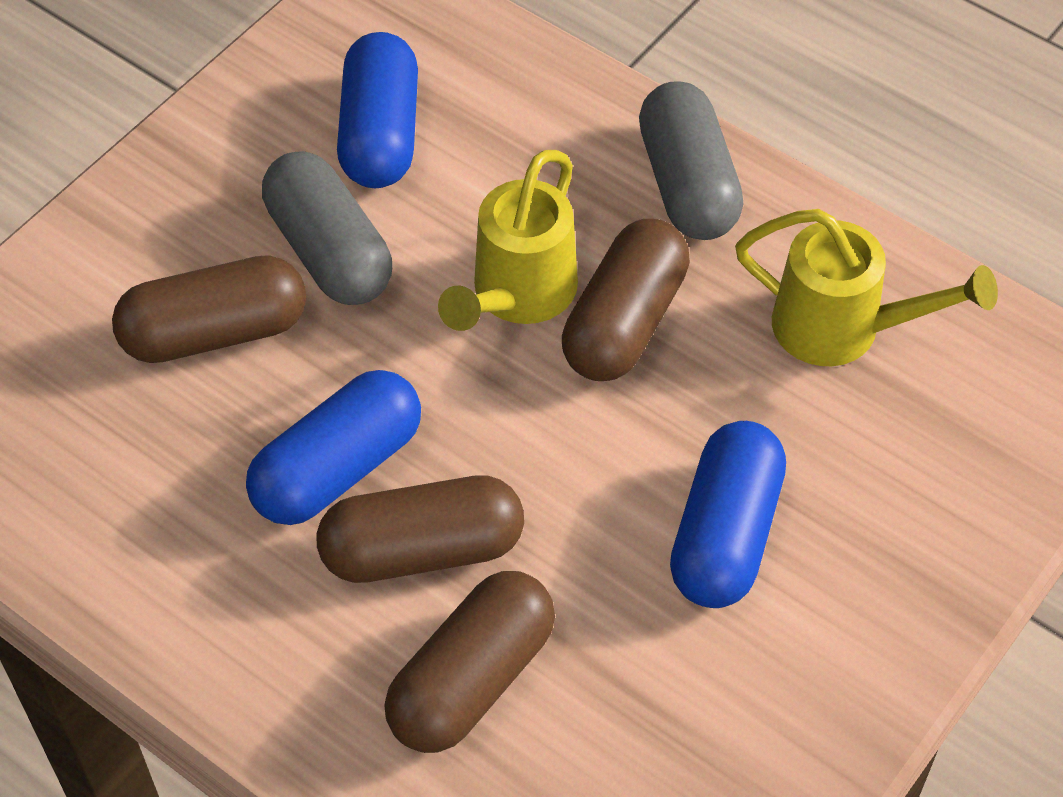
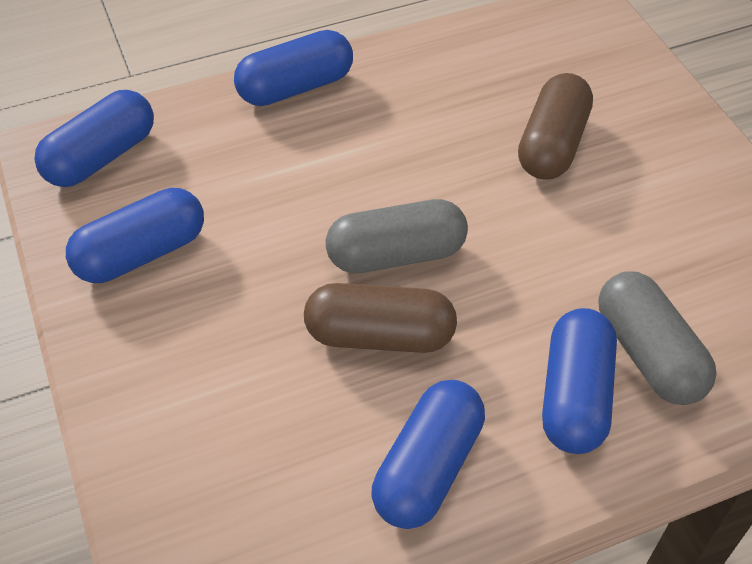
blue capsule: [246,370,421,525] [337,32,418,188] [670,421,786,608] = 3 -> [34,90,154,187] [66,188,204,283] [234,30,353,106] [372,380,485,529] [542,308,617,454] = 5
brown capsule: [112,255,306,363] [317,475,524,583] [384,571,555,753] [562,219,690,381] = 4 -> [304,283,457,353] [518,73,593,180] = 2
yellow watering can: [438,150,578,331] [735,209,998,366] = 2 -> none = 0

